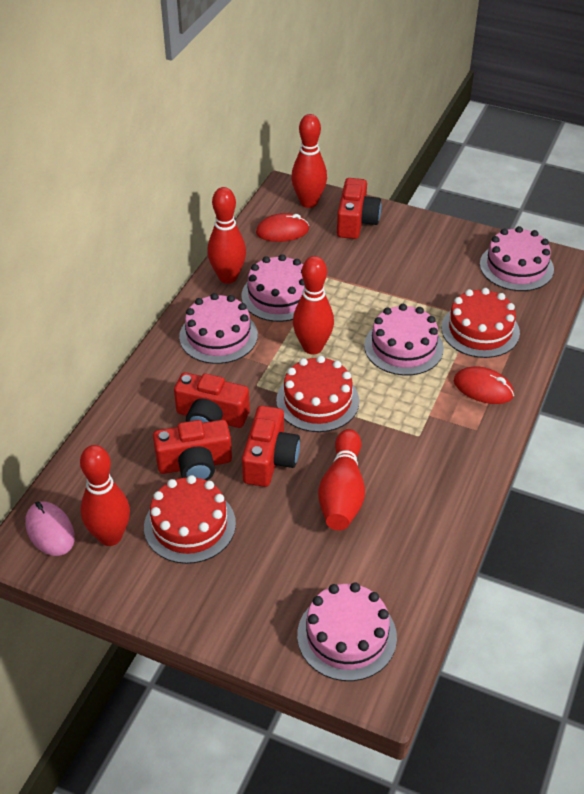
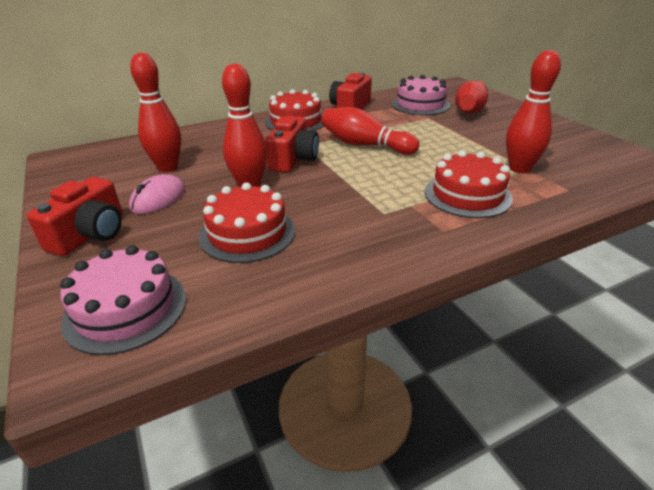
pink cake: [179,293,258,364] [241,254,305,322] [297,583,397,681] [364,304,444,376] [480,226,554,291] = 5 -> [60,245,186,355] [392,75,450,115] = 2
red camera: [153,420,232,481] [174,372,250,428] [242,406,300,487] [337,178,381,239] = 4 -> [27,177,123,256] [265,116,319,172] [329,72,372,109] = 3
red mouse: [256,213,309,242] [454,366,514,404] = 2 -> none = 0

